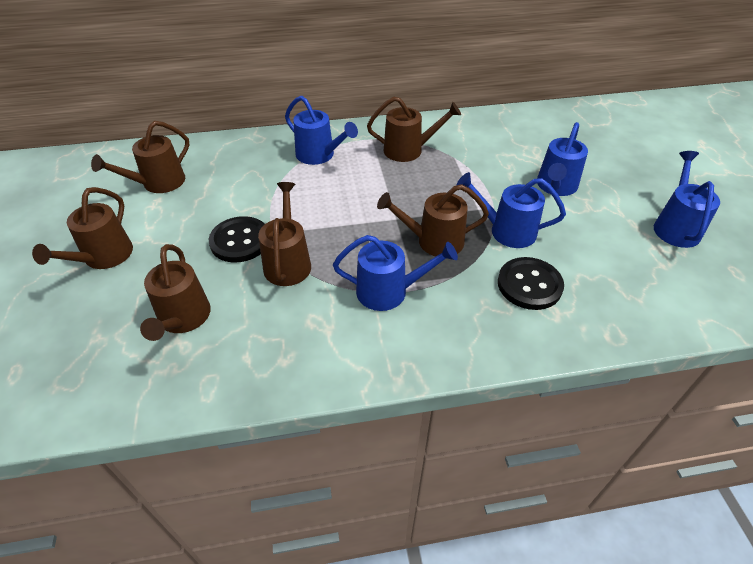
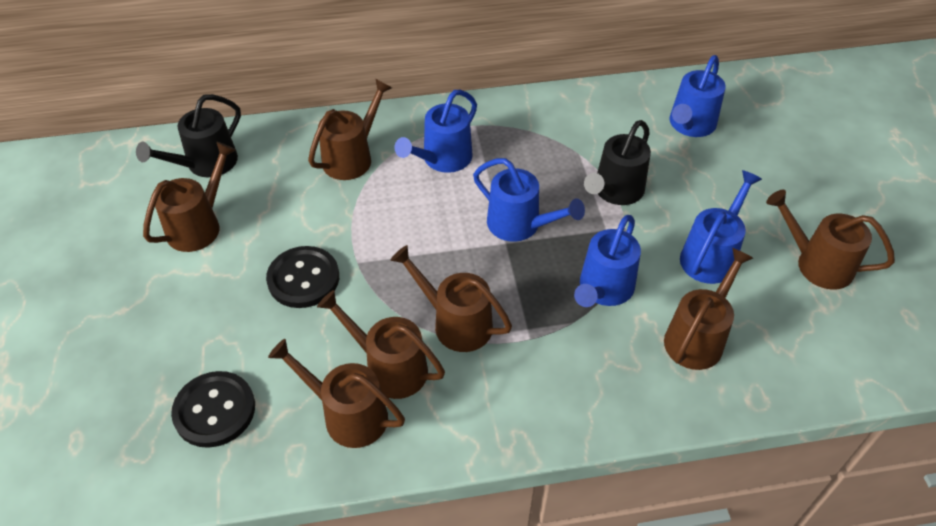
black watering can: none = 0 -> [136,94,241,177] [584,120,651,205] = 2
brown watering can: [32,187,133,269] [91,121,190,193] [140,244,211,341] [258,182,311,286] [367,97,461,162] [377,184,489,256] = 6 -> [143,142,236,252] [268,339,405,448] [308,79,392,180] [317,290,445,399] [390,245,512,352] [664,248,753,370] [766,190,895,290] = 7

